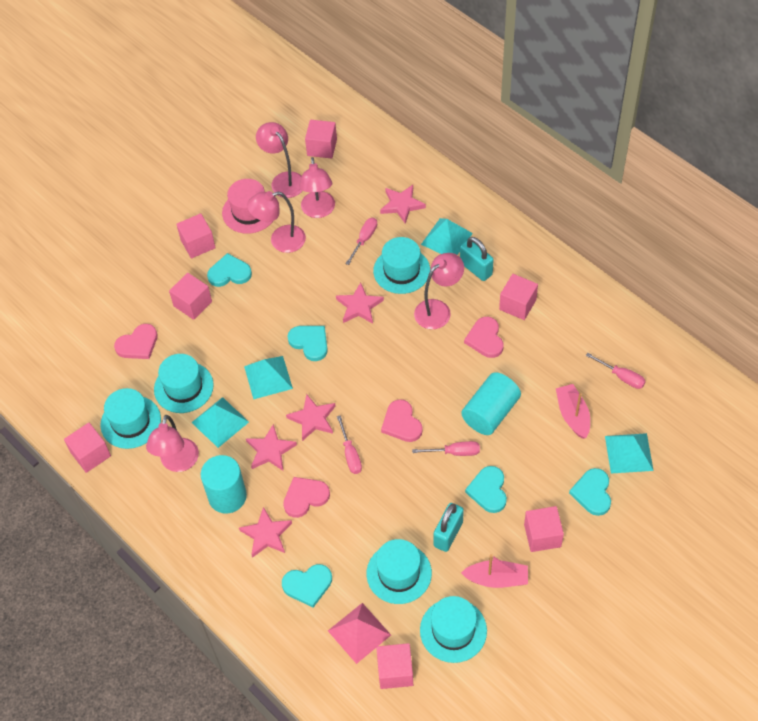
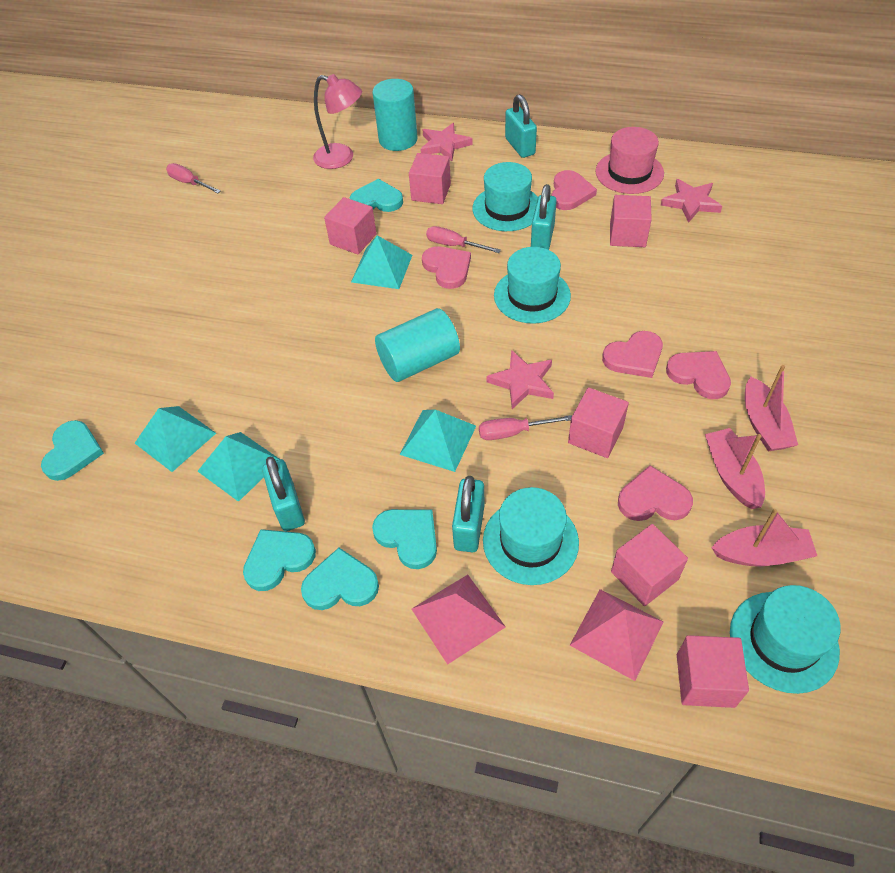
pink boat: [461,554,528,588] [556,384,590,439] = 2 -> [705,428,765,509] [711,509,817,567] [745,365,798,451] = 3
pink cube: [64,423,111,473] [169,273,212,320] [176,214,216,259] [305,120,337,159] [376,643,413,689] [499,274,538,320] [524,506,564,552] = 7 -> [324,197,377,254] [409,153,451,204] [568,387,629,458] [610,195,652,247] [611,524,688,606] [677,635,749,708] = 6
pink heart: [114,324,158,359] [283,477,330,518] [381,399,423,442] [464,317,504,358] = 4 -> [422,246,471,289] [551,170,597,210] [602,331,663,378] [618,465,693,521] [666,351,731,399] = 5
pink lamp: [146,415,199,472] [247,191,306,253] [256,122,302,198] [299,157,335,218] [414,253,464,329] = 5 -> [313,74,362,169] = 1
pink pyramid: [328,603,391,664] = 1 -> [411,575,505,665] [570,589,663,681] = 2
pink screwdriver: [337,415,362,474] [345,218,377,265] [412,441,480,456] [586,353,646,389] = 4 -> [166,163,221,194] [426,226,501,253] [479,415,572,440] = 3
pink star: [239,507,292,558] [246,424,297,471] [286,394,336,441] [336,282,384,324] [380,185,426,224] = 5 -> [420,123,473,161] [486,350,554,409] [661,179,722,223] = 3
turquoise hat: [100,388,161,449] [154,354,214,413] [367,539,432,604] [373,237,430,294] [420,596,487,663] = 5 -> [473,162,538,231] [483,487,579,585] [494,247,571,324] [730,585,841,694] = 4
turquoise padlock: [433,503,464,552] [460,237,494,281] = 2 -> [262,456,305,531] [452,476,485,552] [505,94,537,158] [531,184,557,250] = 4

